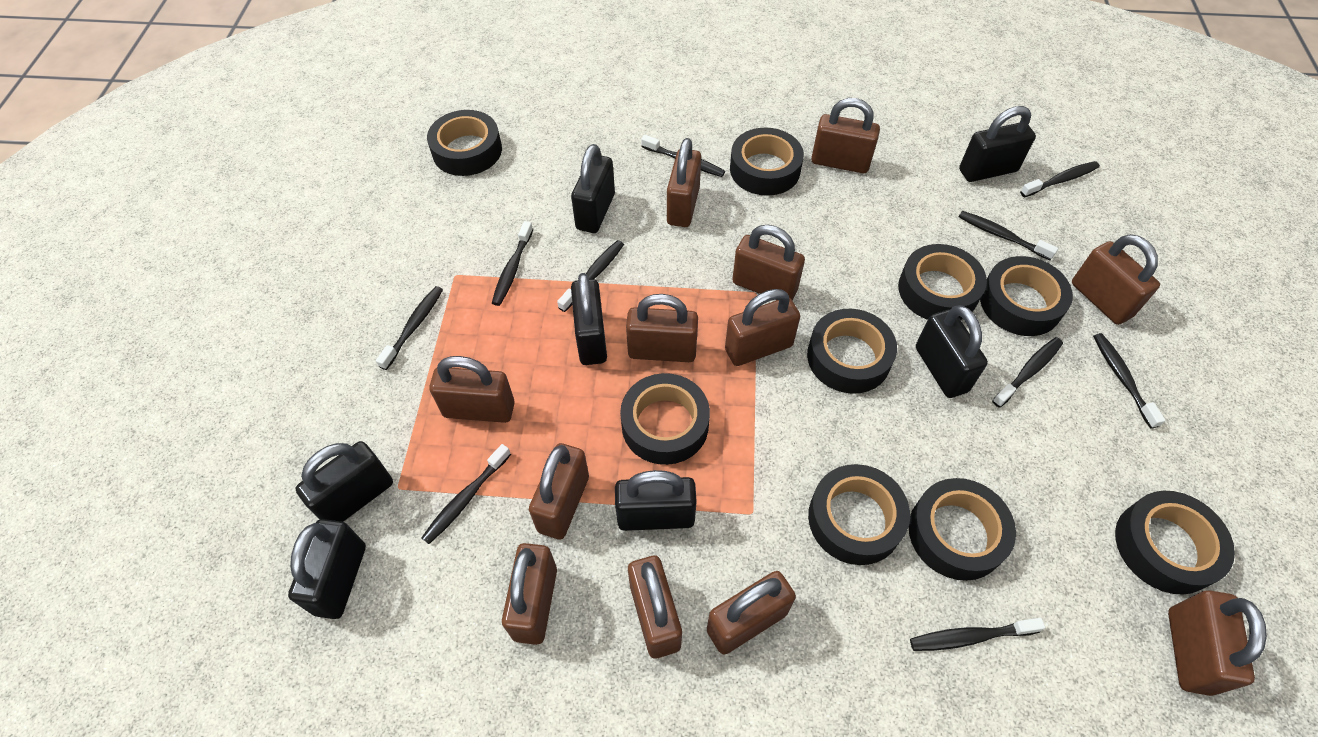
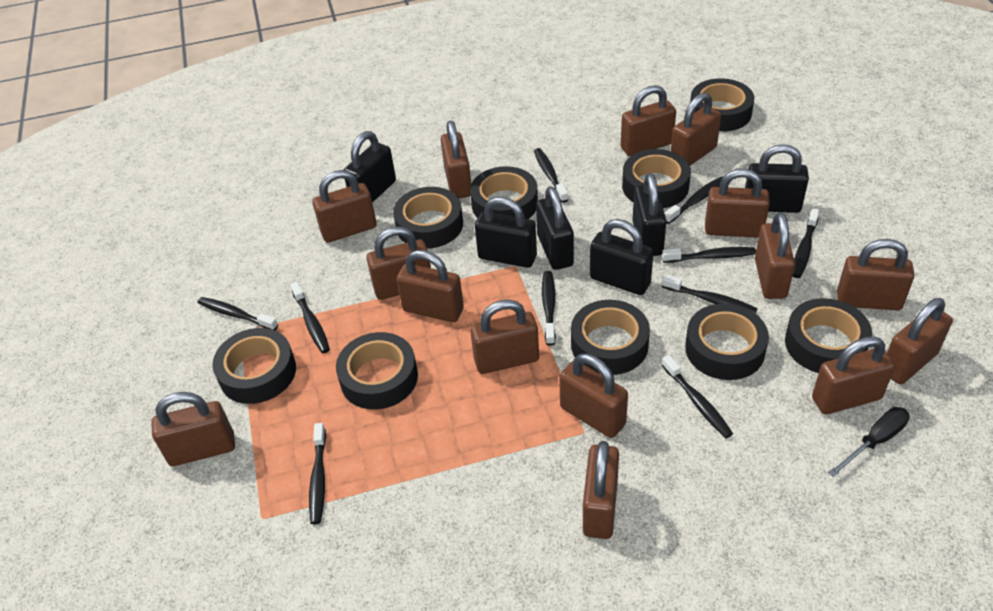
black padlock: [288,519,366,619] [295,441,393,522] [571,144,615,233] [571,273,607,365] [615,470,697,531] [916,305,988,398] [959,106,1036,182] = 7 -> [344,131,396,203] [475,197,537,268] [536,186,574,270] [590,219,654,295] [633,173,666,256] [745,144,809,213] = 6
black screwdriver: none = 0 -> [828,407,909,477] = 1
brown padlock: [429,356,515,423] [502,543,557,645] [529,443,589,540] [626,294,698,362] [628,556,682,658] [667,138,701,227] [707,571,796,655] [725,289,800,366] [732,225,805,300] [811,98,880,173] [1072,234,1160,325] [1168,590,1267,696] = 12 -> [151,392,235,466] [312,170,377,243] [366,227,431,300] [396,250,464,322] [440,121,471,198] [470,299,539,374] [559,353,628,438] [583,441,619,539] [621,85,676,156] [671,93,721,166] [705,169,770,238] [755,212,795,299] [812,336,895,414] [837,239,915,310] [887,298,953,384] = 15

